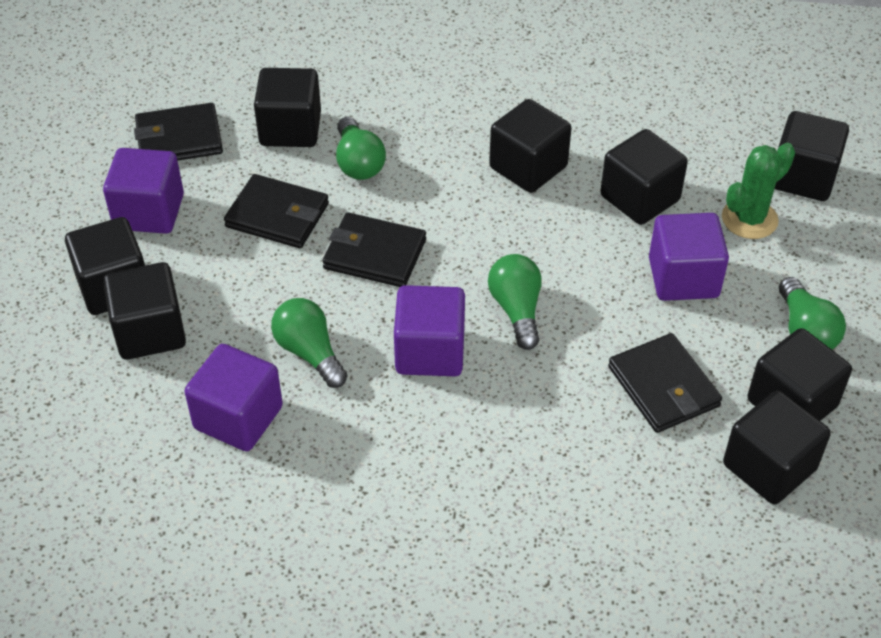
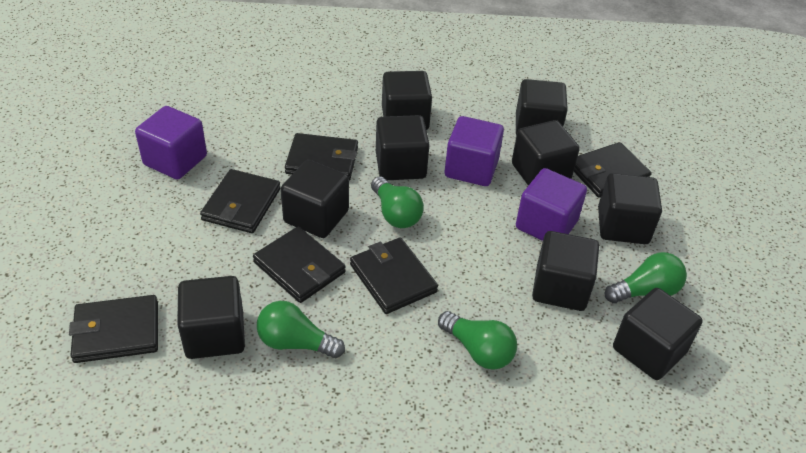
black cube: [65,217,145,315] [103,262,186,360] [254,68,321,147] [489,99,571,193] [600,129,688,225] [723,390,831,505] [748,328,852,421] [775,111,849,201] = 8 -> [177,276,245,359] [281,160,349,238] [376,115,430,180] [382,71,432,130] [512,120,580,186] [516,79,568,135] [532,231,599,311] [598,173,662,244] [613,288,703,380] = 9
black wallet: [134,103,223,161] [224,174,329,248] [323,212,426,287] [608,333,722,433] = 4 -> [69,295,158,363] [200,169,281,233] [253,227,346,303] [285,133,358,181] [350,238,438,314] [574,142,652,198] = 6
green cactus: [722,143,795,239] = 1 -> none = 0
purple cube: [103,148,184,234] [184,344,283,451] [394,285,465,376] [649,213,729,301] = 4 -> [135,106,207,180] [445,116,504,186] [516,168,587,241] = 3

